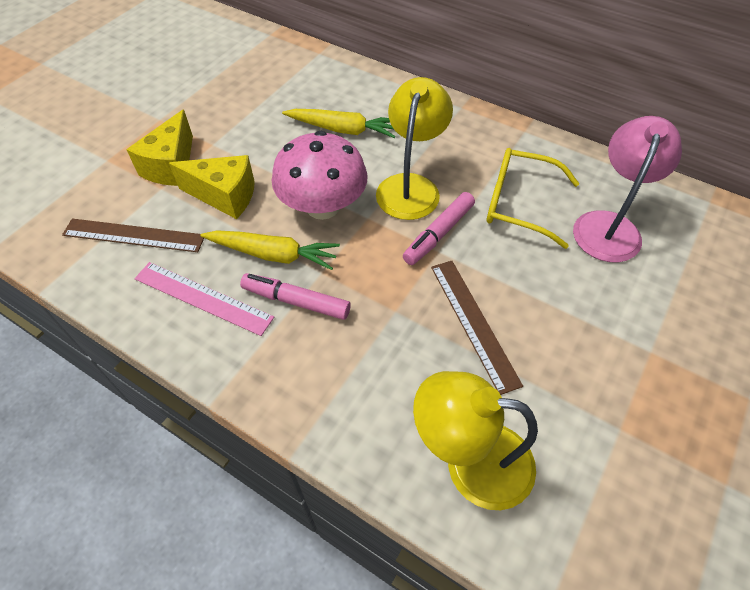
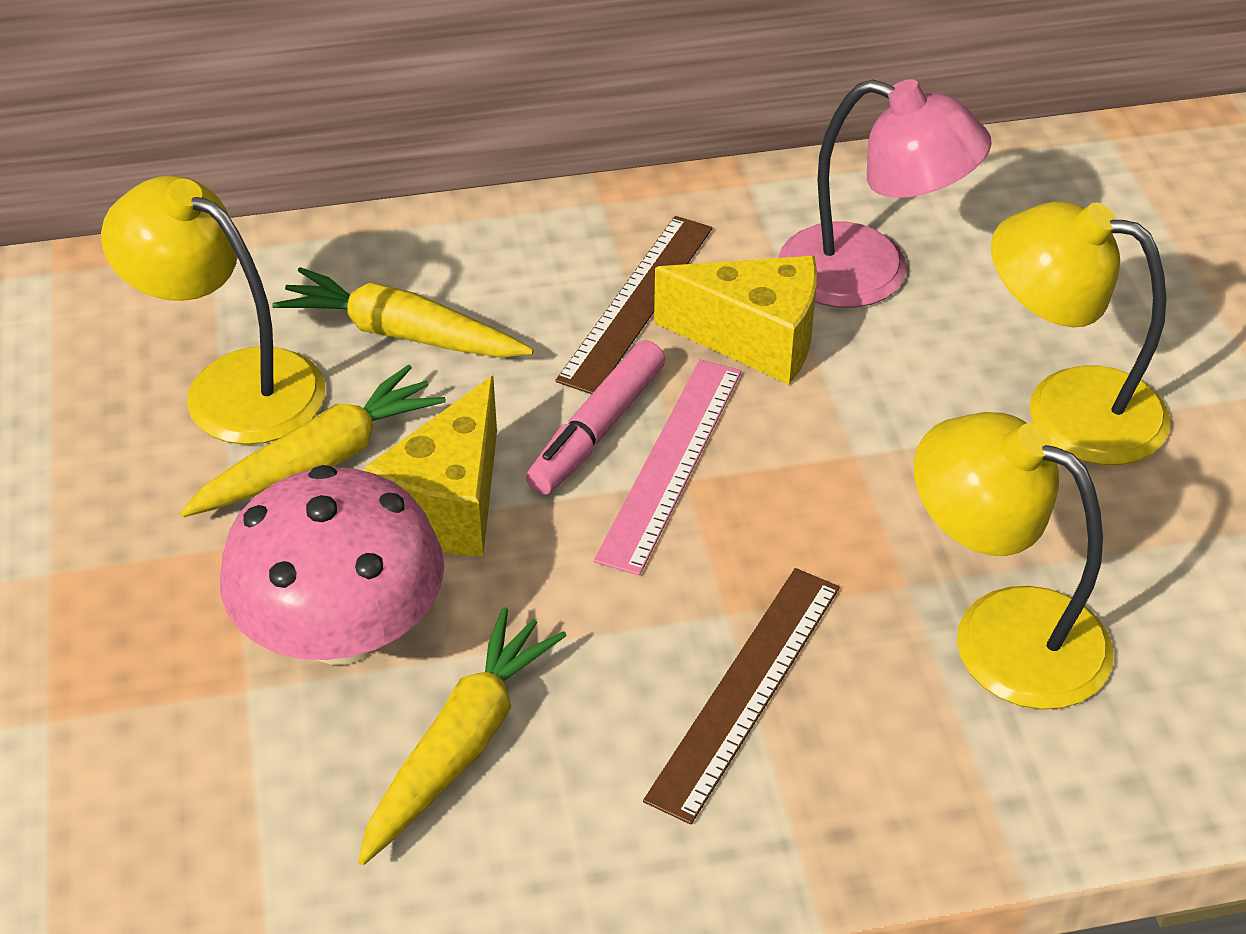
pink marker: [240,273,351,320] [403,192,475,265] = 2 -> [526,340,665,495] = 1
yellow carrot: [200,230,340,270] [282,109,395,138] = 2 -> [180,365,446,517] [272,267,534,358] [358,607,567,865] = 3
yellow glasses: [486,148,579,249] = 1 -> none = 0
yellow lamp: [376,77,453,220] [413,371,538,510] = 2 -> [101,176,325,445] [914,412,1114,710] [991,202,1171,465] = 3

